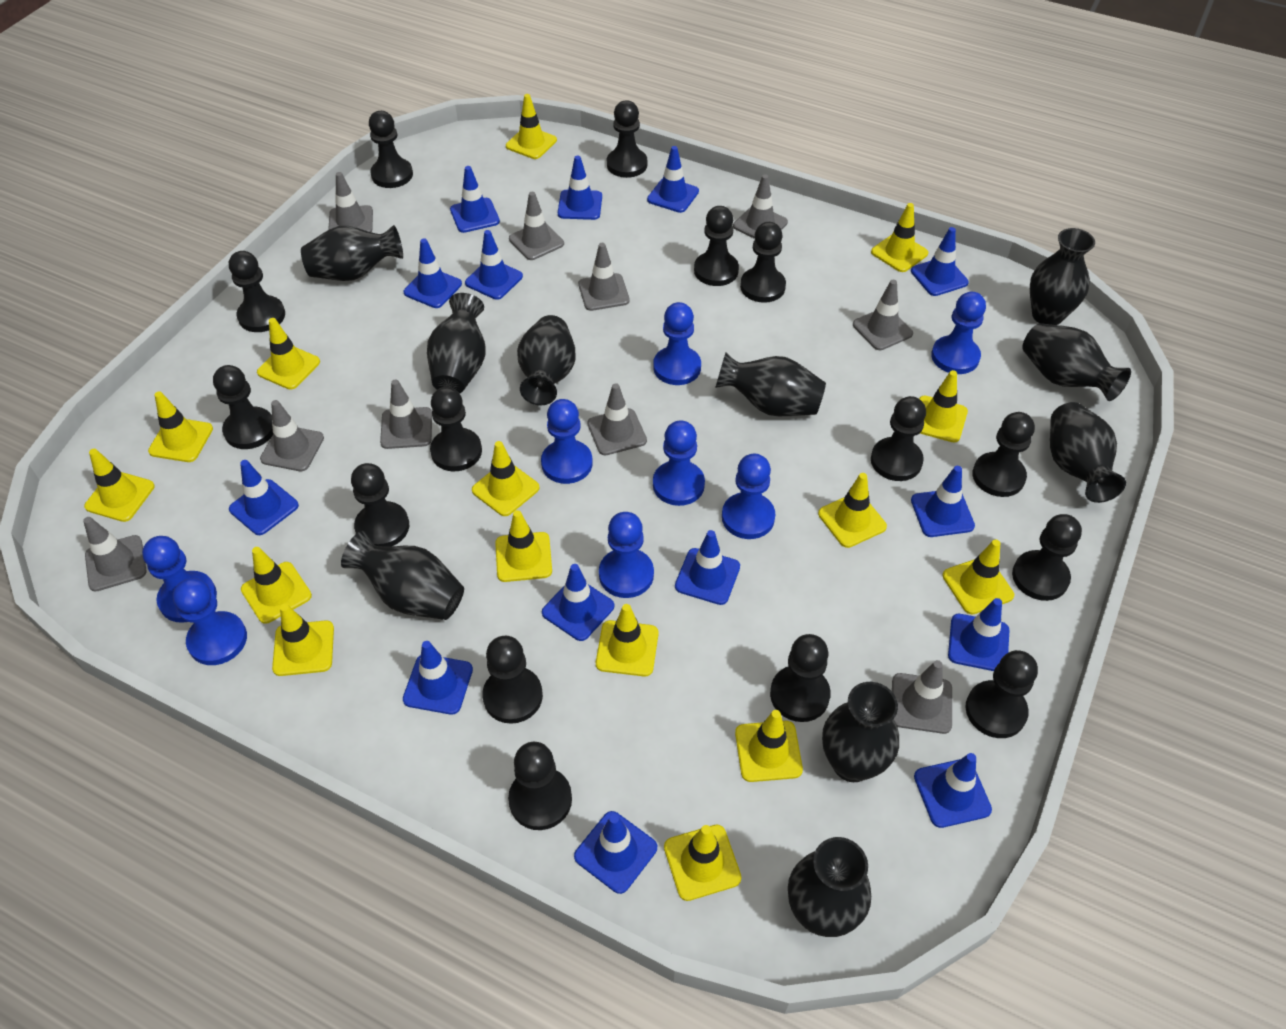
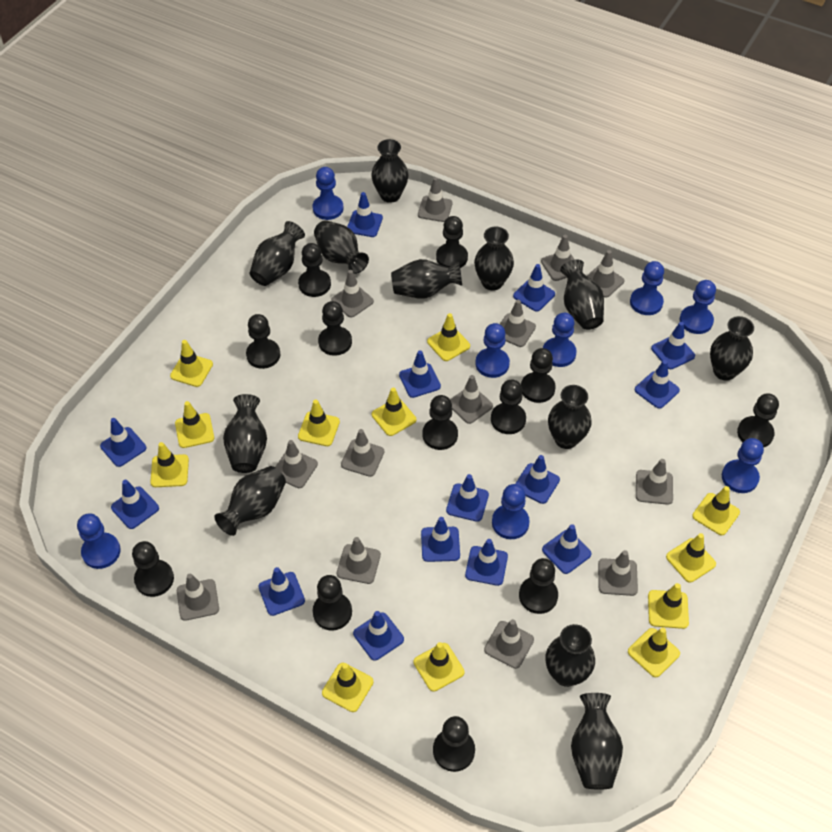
black pawn: [213,365,273,449] [229,251,285,332] [351,463,409,547] [369,111,413,188] [430,387,482,471] [482,636,543,724] [508,742,572,830] [607,100,647,178] [694,206,739,286] [740,222,786,303] [770,634,831,722] [871,396,926,481] [965,650,1038,738] [972,412,1035,497] [1012,514,1082,601] = 15 -> [132,541,174,597] [246,314,281,369] [298,243,331,297] [313,575,352,631] [318,301,352,356] [423,395,458,450] [433,716,475,772] [436,216,468,268] [491,380,526,434] [519,558,558,614] [521,348,556,403] [737,394,779,447] = 12
black vase: [301,225,403,281] [341,531,464,620] [427,293,486,394] [517,315,576,406] [715,353,826,416] [788,837,871,937] [822,682,899,782] [1022,323,1131,401] [1030,228,1095,325] [1050,402,1126,503] = 10 -> [214,466,286,536] [223,394,267,473] [250,221,305,286] [314,220,369,274] [371,139,409,203] [391,259,462,299] [474,227,514,291] [546,624,595,687] [548,385,592,449] [560,259,604,330] [571,693,623,790] [710,316,754,381] = 12
grey traffic cone: [83,517,147,592] [260,400,324,471] [328,172,373,232] [380,379,432,449] [509,192,564,260] [578,243,630,311] [587,383,647,455] [733,174,788,239] [853,280,913,350] [892,660,952,734] = 10 -> [177,574,219,621] [275,440,318,488] [331,270,374,317] [337,537,381,584] [341,429,384,477] [418,177,453,222] [450,375,493,424] [484,619,534,669] [500,300,536,347] [541,235,575,281] [587,250,624,298] [598,550,638,596] [636,459,673,505] = 13
yellow traffic cone: [84,449,155,522] [148,391,213,462] [241,547,312,624] [257,318,320,390] [272,604,334,676] [472,441,540,516] [495,510,552,582] [506,94,557,159] [596,604,658,676] [664,824,741,901] [735,710,803,782] [818,473,887,548] [871,203,928,272] [919,370,968,442] [943,539,1014,614] = 15 -> [150,442,189,487] [170,340,213,387] [175,401,214,448] [298,400,340,446] [322,663,373,712] [372,388,416,436] [414,642,464,692] [427,313,470,361] [628,627,680,677] [648,583,689,629] [666,533,716,583] [692,486,740,535] = 12

